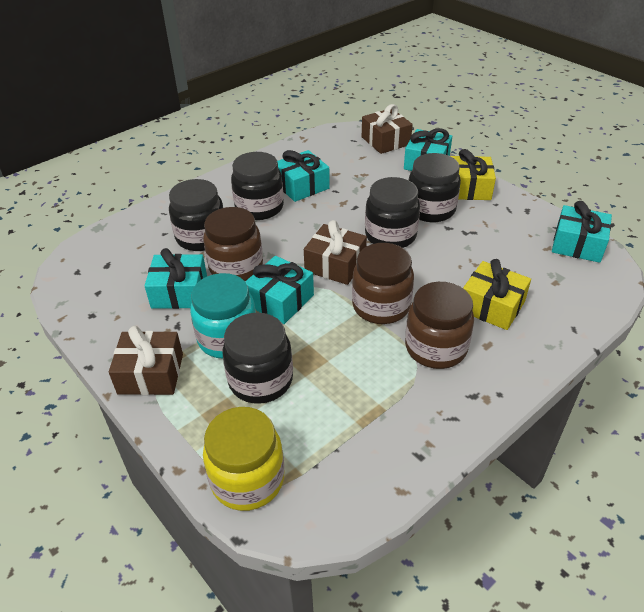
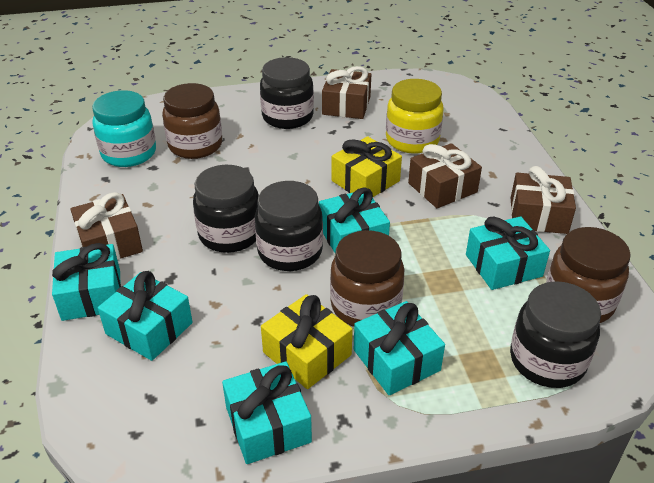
black jar: [169,179,223,251] [222,313,293,404] [231,152,284,220] [365,177,420,248] [409,153,461,222] = 5 -> [193,165,259,253] [255,181,323,271] [260,57,314,129] [510,281,601,388] = 4
brown gift: [109,326,183,395] [304,220,367,285] [362,104,413,154] = 3 -> [70,192,143,260] [322,66,371,119] [408,143,482,208] [511,166,576,234] = 4
turquoise gift: [145,248,207,309] [245,256,314,324] [277,150,330,202] [404,128,452,171] [552,201,612,263] = 5 -> [52,243,121,321] [98,271,193,361] [222,361,312,464] [319,187,390,253] [354,301,445,395] [466,216,550,290] = 6

